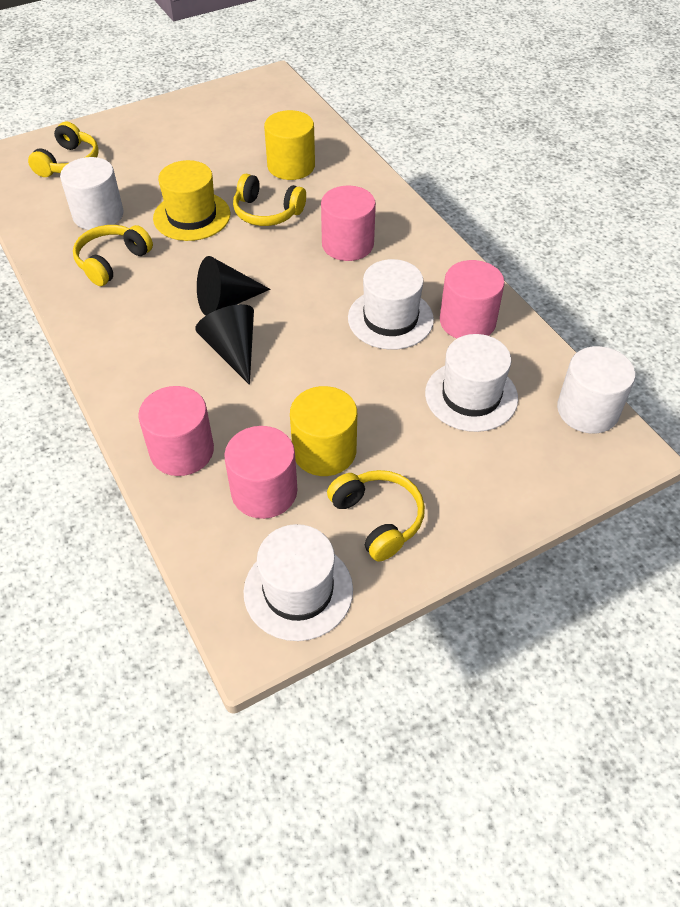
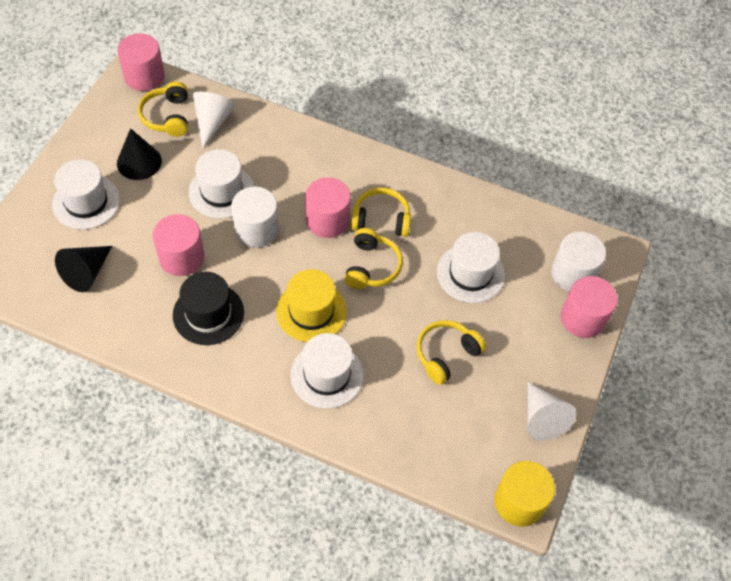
black hat: none = 0 -> [173,272,244,345] = 1
white cone: none = 0 -> [193,92,236,149] [528,382,576,441] = 2
white hat: [244,524,353,641] [348,259,434,350] [425,334,518,432] = 3 -> [52,159,120,230] [189,149,254,218] [291,333,364,409] [437,232,505,303] = 4
yellow cylinder: [264,110,315,180] [290,386,357,476] = 2 -> [495,461,555,527] = 1

